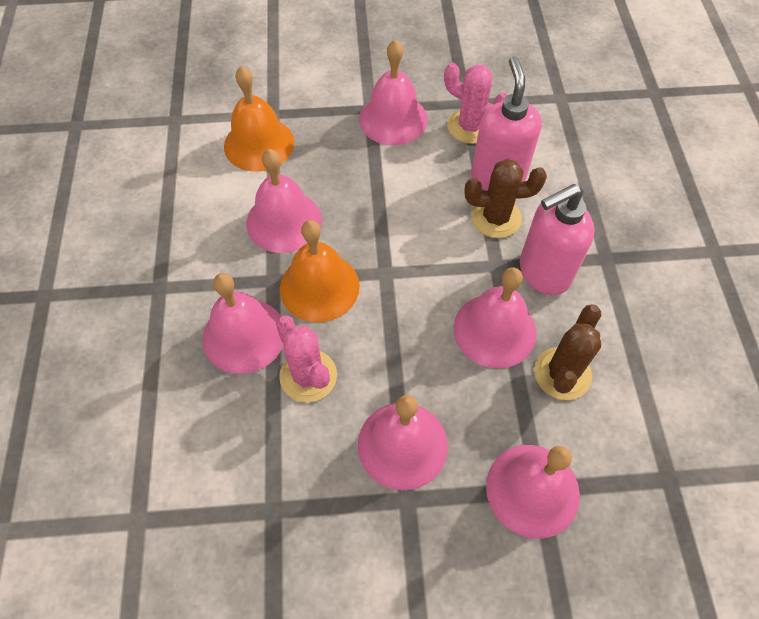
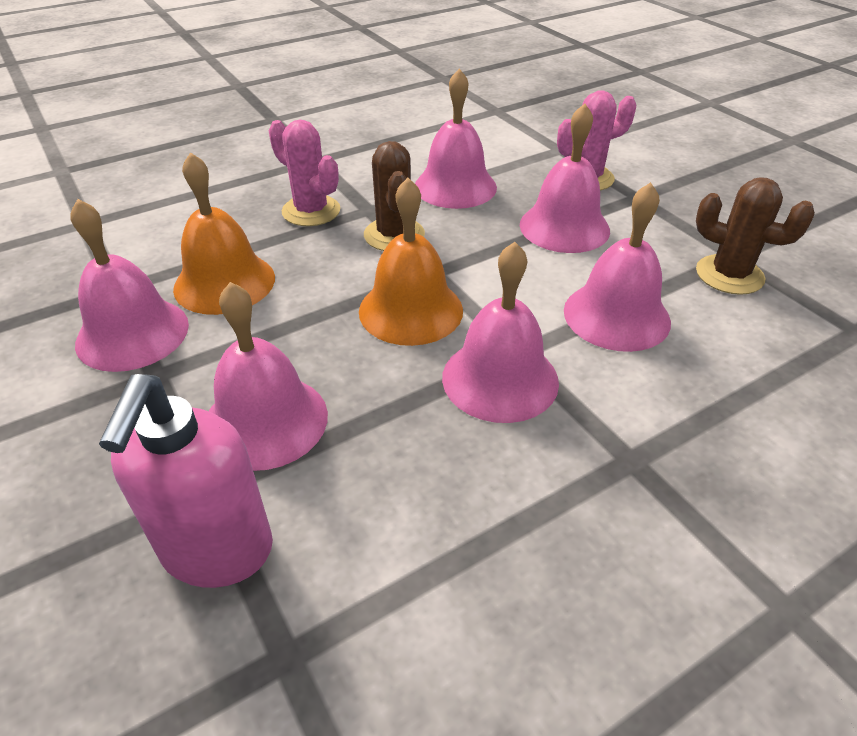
pink soap dispenser: [471,56,542,191] [520,184,595,295] = 2 -> [99,374,273,588] = 1

